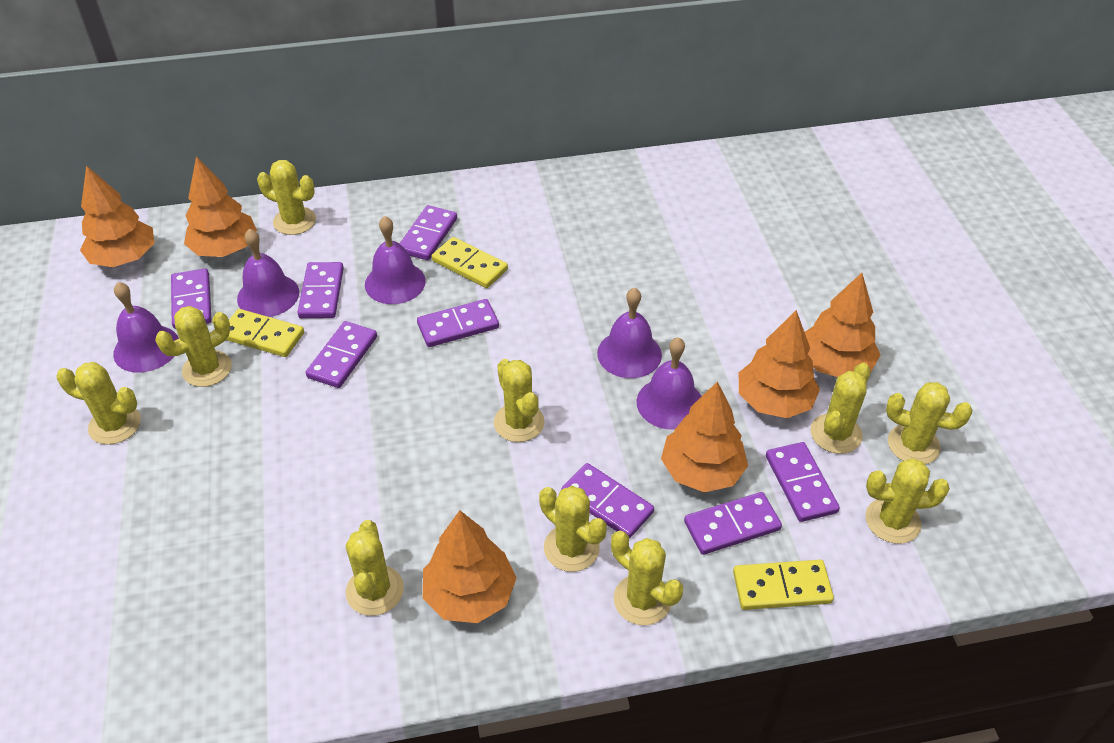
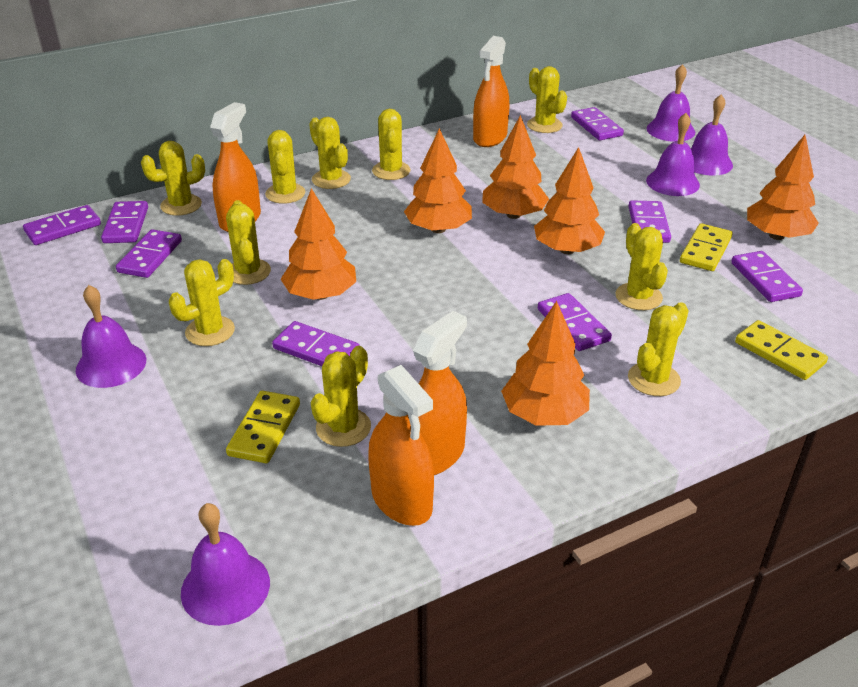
orange spray bottle: none = 0 -> [210,102,261,232] [368,365,434,526] [413,311,467,475] [473,36,509,147] = 4

